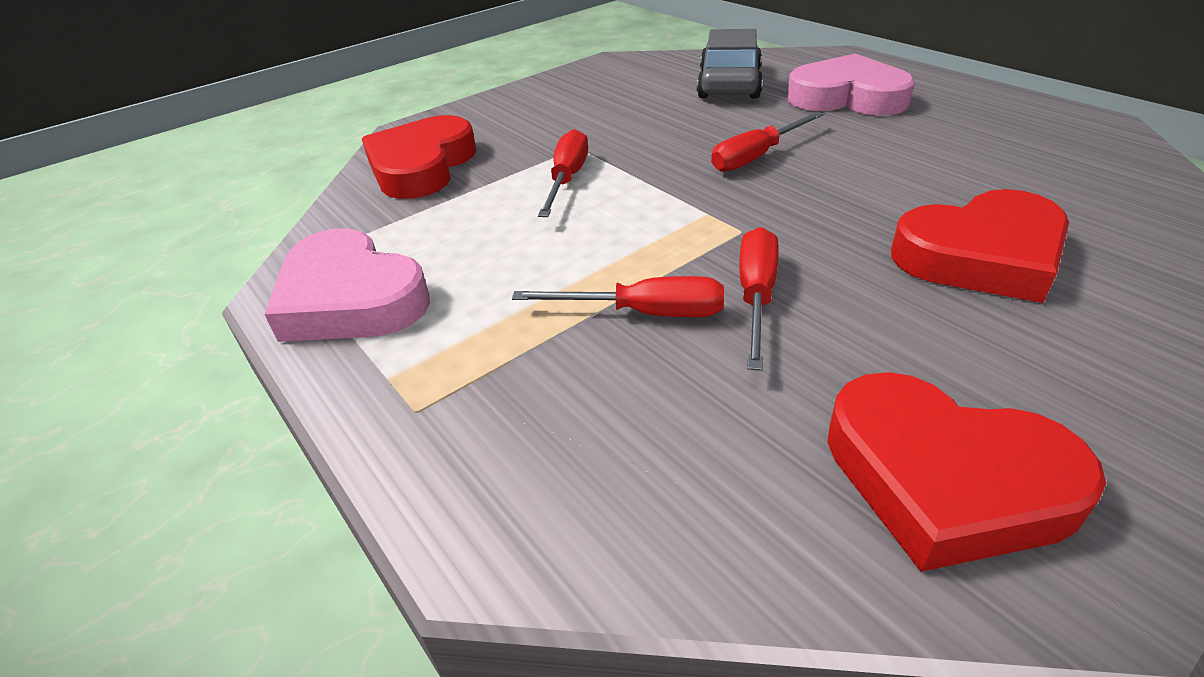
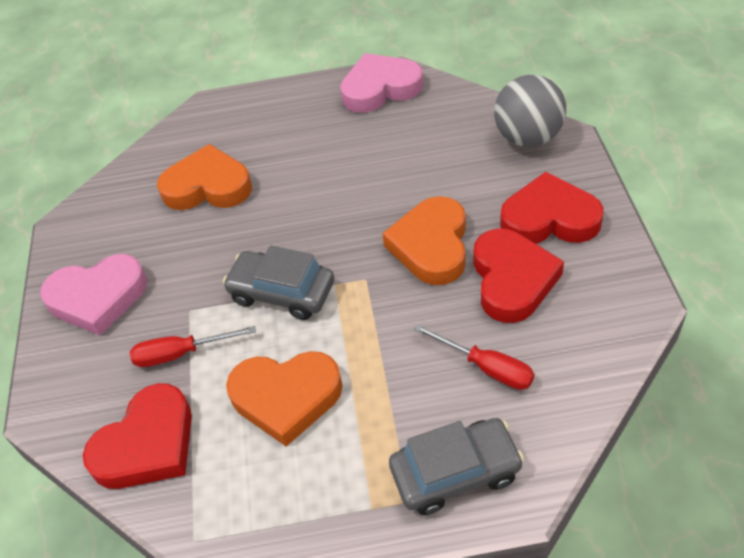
grey ball: none = 0 -> [494,75,566,147] = 1
grey car: [697,29,763,99] = 1 -> [223,246,334,320] [389,418,524,515] = 2
orange heart: none = 0 -> [157,144,252,210] [226,351,343,447] [382,196,466,285] = 3
red screwdriver: [512,276,724,317] [538,129,588,217] [711,111,824,172] [739,227,779,371] = 4 -> [130,326,256,367] [414,324,534,390] = 2

